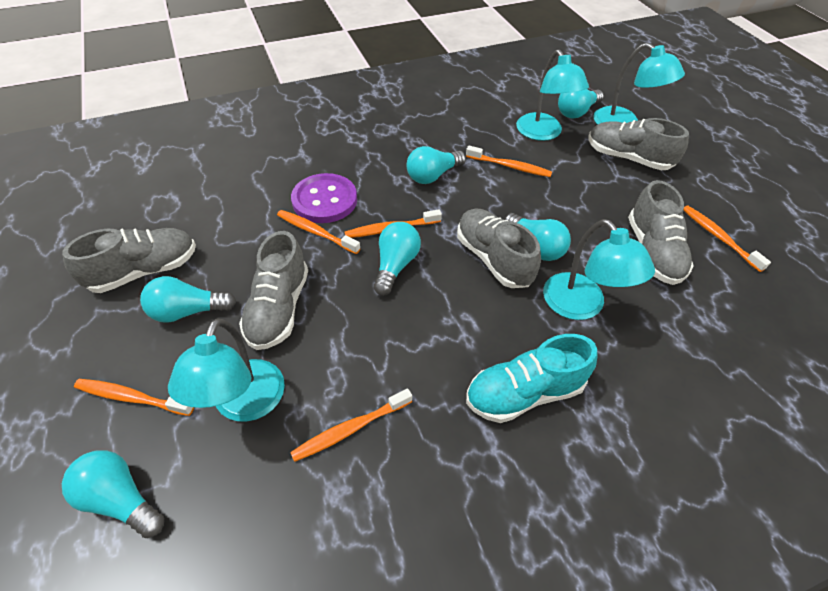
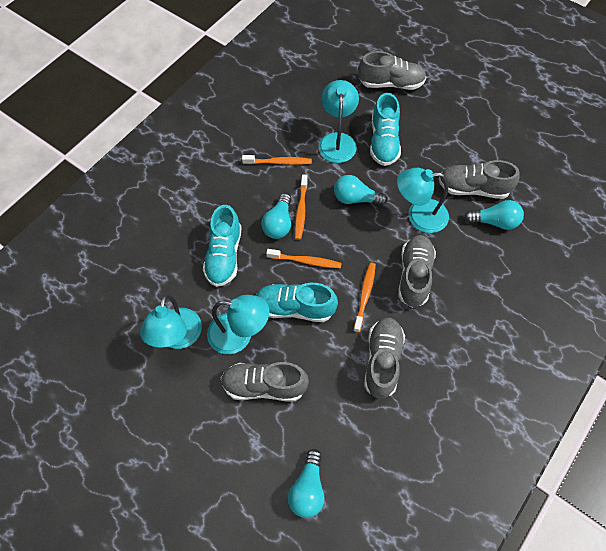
orange toothbrush: [74,379,194,416] [277,210,361,254] [290,389,412,462] [345,209,442,238] [466,146,552,177] [683,205,771,272] = 6 -> [242,155,312,165] [266,249,342,268] [295,175,308,240] [353,263,376,333] = 4
purple button: [291,173,357,223] = 1 -> none = 0
turquoise light bulb: [62,450,165,538] [140,276,236,323] [373,222,421,296] [407,146,466,184] [504,213,571,261] [558,89,604,119] = 6 -> [261,193,291,239] [288,449,325,518] [334,175,388,206] [464,200,524,230] = 4
turquoise shoe: [466,334,598,423] = 1 -> [203,205,241,287] [255,283,338,322] [370,93,401,166] = 3

